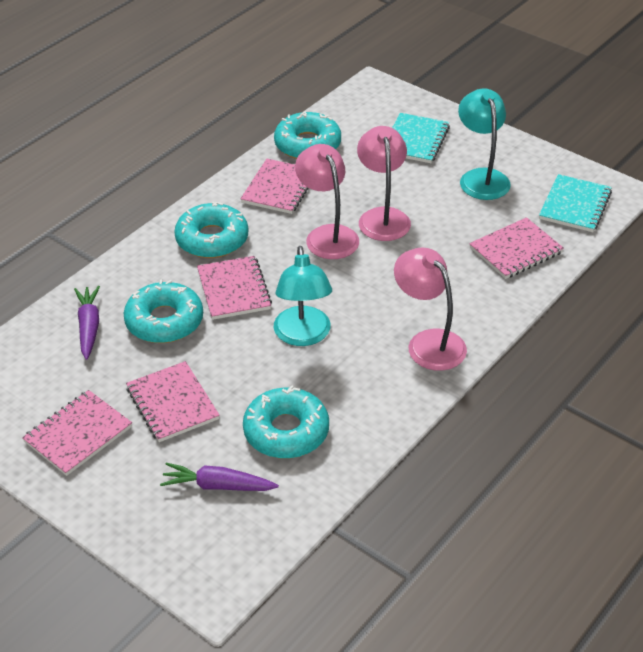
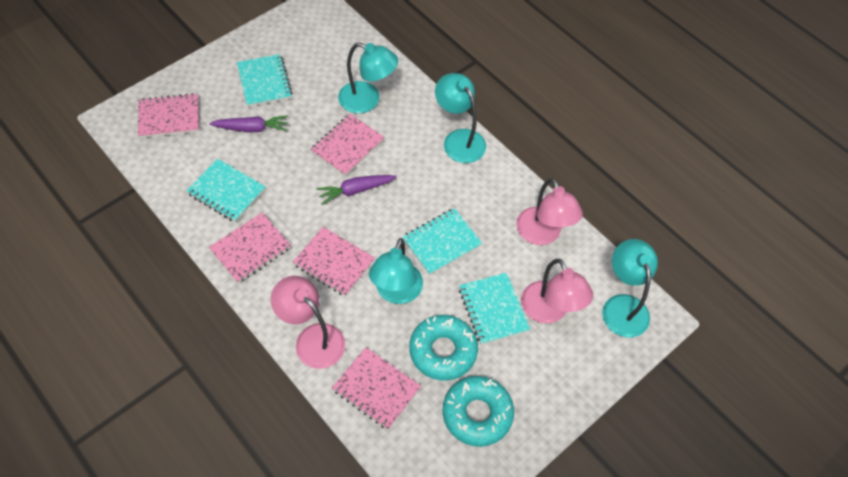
turquoise donut: [123,280,203,343] [174,202,248,258] [243,385,329,459] [274,111,341,159] = 4 -> [409,315,478,380] [443,376,514,447] = 2
turquoise lamp: [274,246,332,346] [458,89,511,200] = 2 -> [338,42,398,113] [369,238,423,304] [435,73,486,163] [602,239,658,337] = 4
turquoise notebook: [392,113,450,163] [539,174,612,232] = 2 -> [186,158,265,222] [237,54,292,107] [402,208,482,275] [459,273,530,345] = 4

